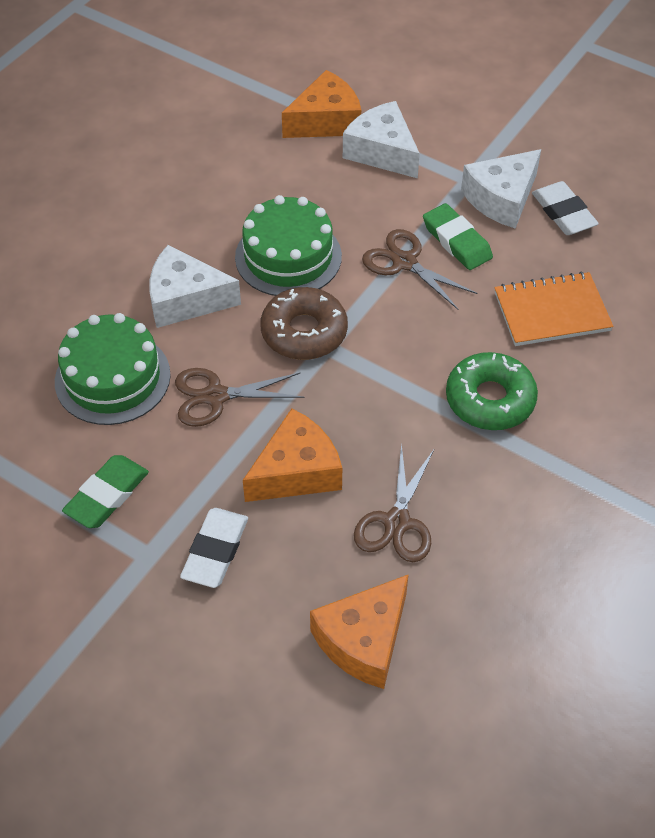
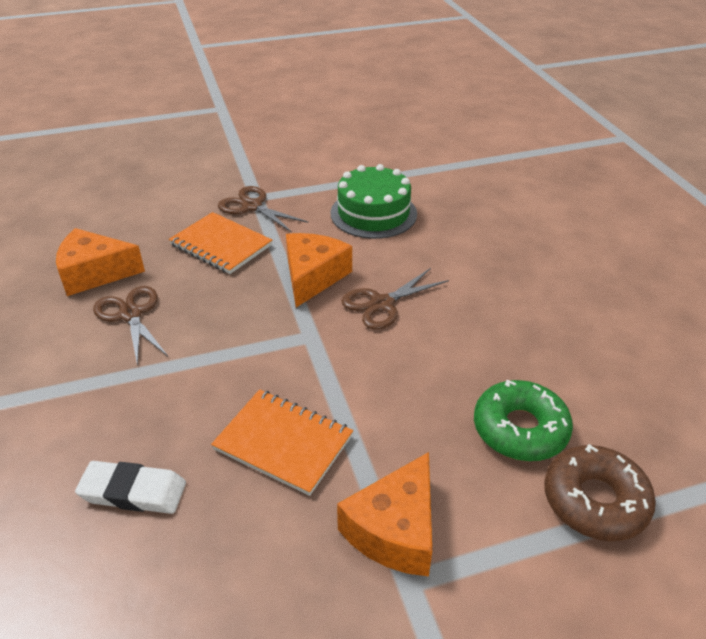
green cake: [55,313,171,425] [235,195,342,296] = 2 -> [331,164,417,239] = 1
green eraser: [62,455,149,528] [423,203,493,270] = 2 -> none = 0
orange notebook: [494,272,614,346] = 1 -> [169,212,272,274] [211,389,353,496] = 2
white cheese: [149,245,241,328] [343,101,420,178] [461,149,541,229] = 3 -> none = 0
white eraser: [180,508,248,588] [532,181,599,235] = 2 -> [75,461,186,514] = 1

